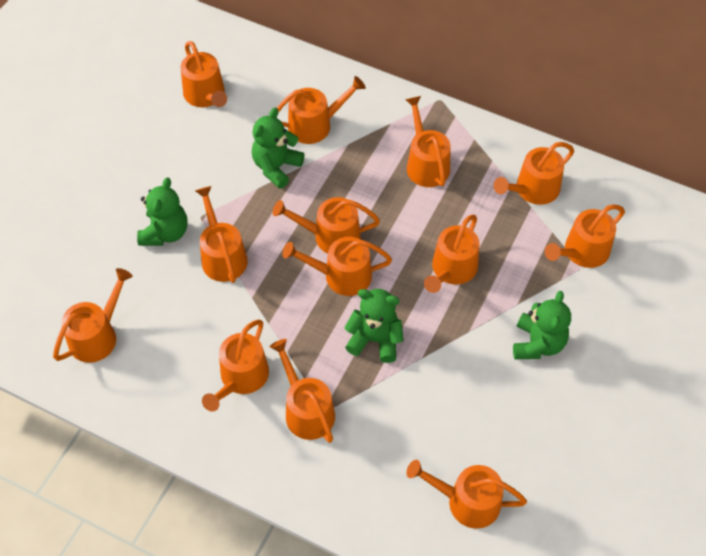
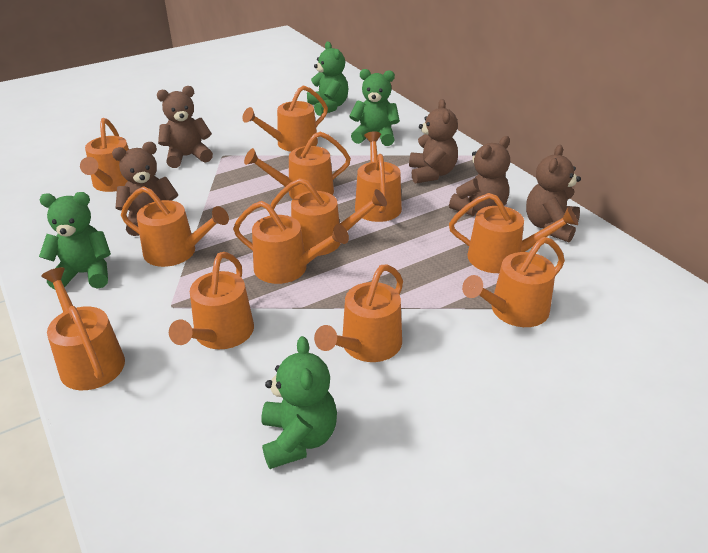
brown teddy bear: none = 0 -> [112,142,178,236] [157,86,213,168] [409,99,458,184] [449,136,510,216] [526,145,581,242] = 5
orange watering can: [53,268,133,363] [181,41,227,107] [195,186,248,283] [202,319,269,411] [270,339,335,443] [273,197,380,254] [277,76,366,144] [282,237,392,296] [405,96,451,187] [406,460,527,529] [424,215,479,293] [494,142,574,205] [545,204,625,268] = 13 -> [41,267,125,390] [80,118,129,192] [121,186,229,267] [169,252,254,349] [233,201,349,284] [242,85,328,152] [244,131,351,199] [269,178,387,256] [314,264,403,362] [355,131,402,222] [449,193,578,273] [462,237,565,327] = 12

